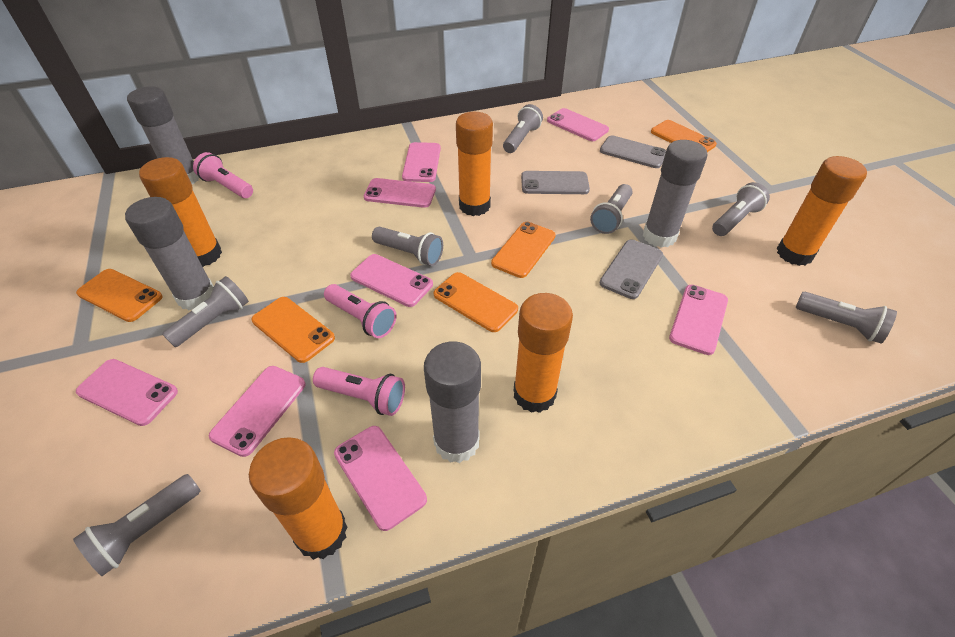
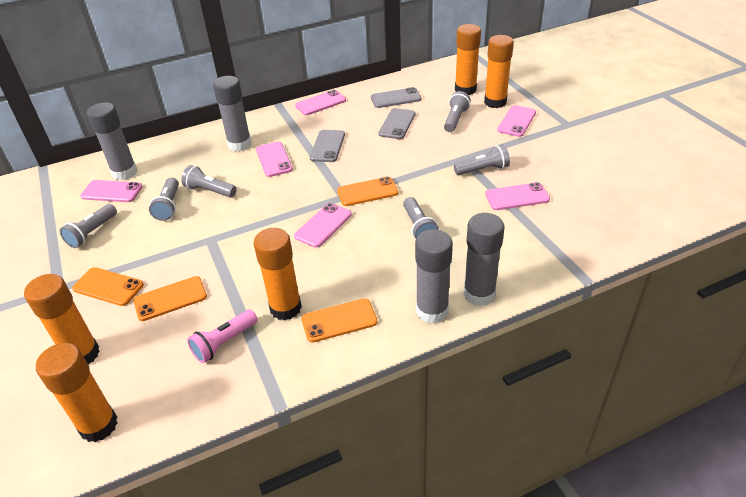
grey flashlight: [73,474,201,576] [162,276,249,347] [372,227,443,266] [503,104,543,153] [590,184,633,234] [712,182,770,236] [796,292,897,344] = 7 -> [60,204,117,248] [149,177,179,221] [181,165,237,198] [403,197,439,239] [444,91,471,132] [454,145,510,175] = 6
orange phone: [76,269,163,322] [251,297,335,363] [434,272,518,332] [491,222,556,278] [651,120,717,152] = 5 -> [72,267,144,306] [133,276,207,321] [301,298,377,343] [337,177,398,206] = 4
pink flashlight: [193,152,253,198] [313,367,405,416] [324,284,397,338] = 3 -> [187,309,258,363] = 1
pink phone: [76,359,178,426] [209,366,306,457] [334,426,427,531] [350,254,433,307] [364,178,436,208] [402,142,441,182] [547,108,609,141] [669,285,728,355] = 8 -> [80,180,143,202] [256,142,293,177] [294,203,352,248] [295,90,346,115] [485,182,550,210] [497,105,536,137] = 6

